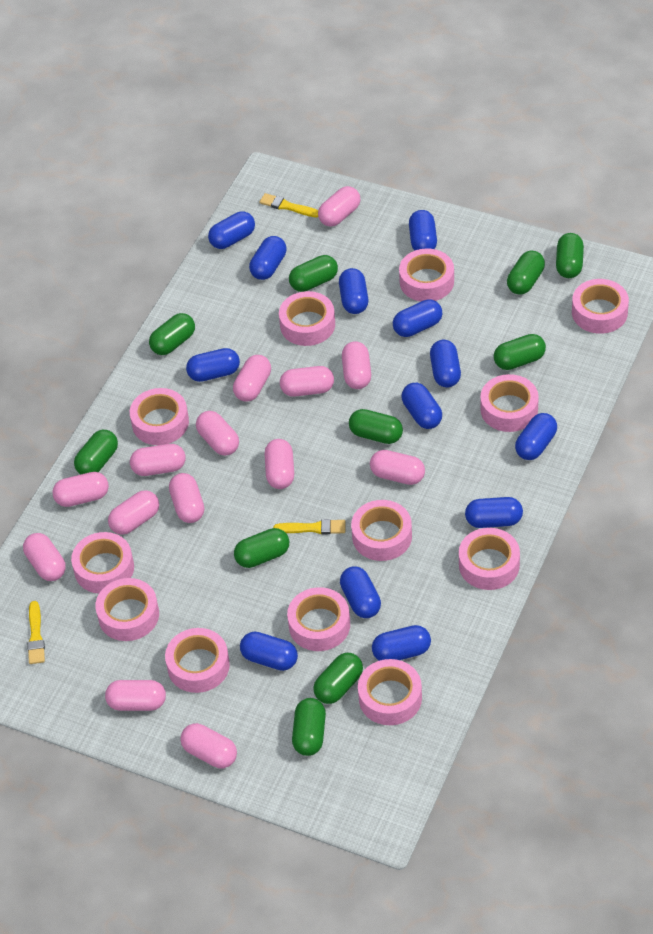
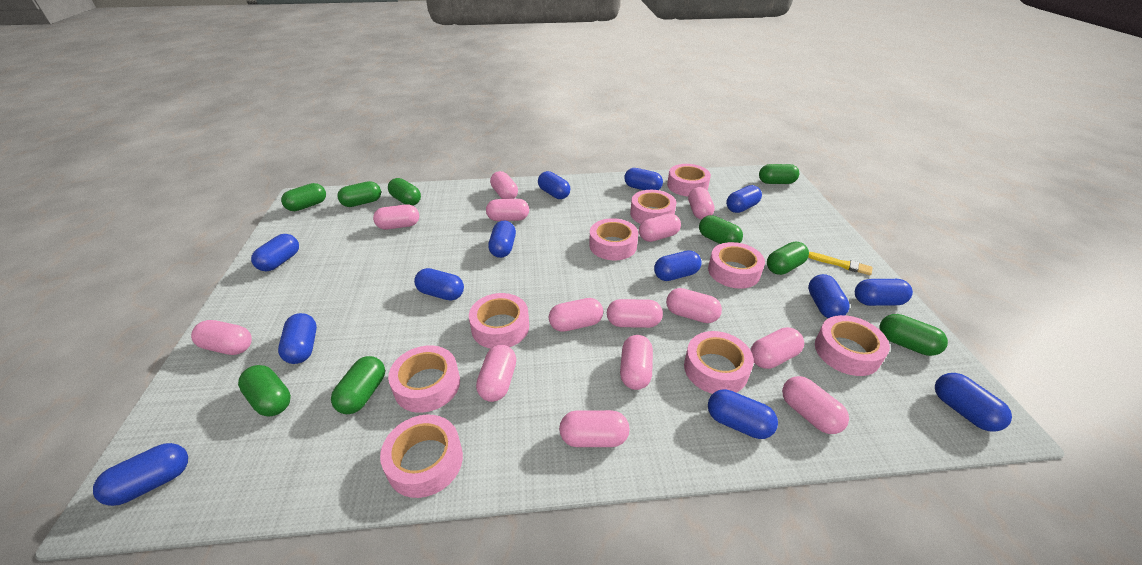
green capsule: [74,430,118,474] [149,313,195,355] [234,528,289,568] [289,255,338,292] [292,698,326,756] [313,653,363,704] [349,409,403,444] [494,334,546,370] [507,251,545,295] [556,233,584,278] = 10 -> [238,365,291,416] [281,183,326,211] [331,356,385,414] [337,181,381,207] [388,178,421,206] [699,215,743,244] [759,164,799,184] [767,242,809,275] [879,314,948,356] = 9
pink tape: [71,532,134,594] [95,578,159,641] [130,388,189,445] [165,628,230,693] [279,291,335,346] [287,587,350,651] [351,500,412,561] [358,659,422,725] [399,248,454,302] [459,528,520,590] [480,374,539,432] [572,279,629,334] = 12 -> [380,415,463,498] [388,345,460,413] [469,293,529,349] [589,218,638,260] [630,190,677,224] [667,164,711,196] [684,331,754,394] [708,242,765,289] [815,315,890,376] = 9
yellow brush: [27,601,45,664] [260,193,318,217] [273,519,346,534] = 3 -> [808,252,872,275] = 1

